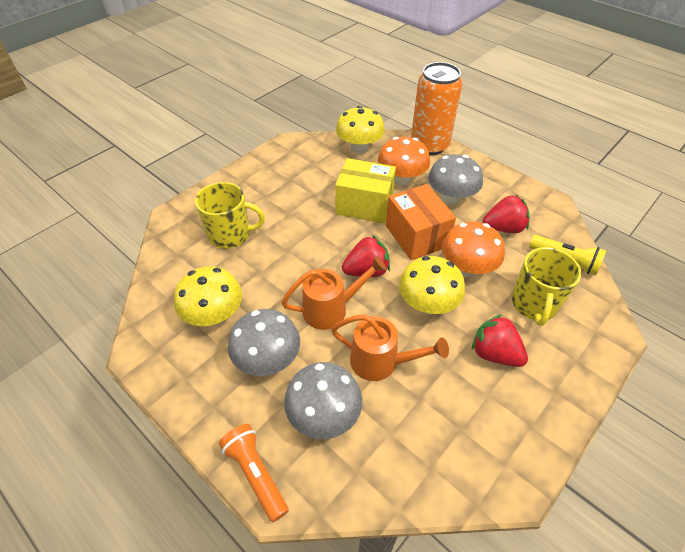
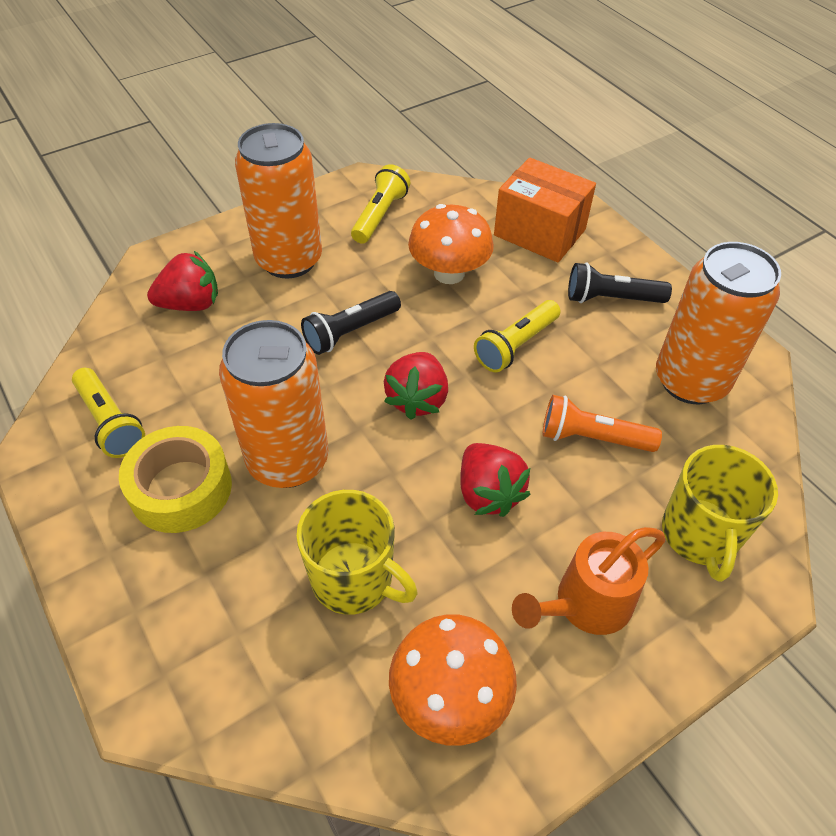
black flashlight: none = 0 -> [301,291,401,355] [568,263,672,303] = 2
grey mushroom: [228,309,300,376] [284,362,362,439] [428,155,483,205] = 3 -> none = 0
orange can: [411,62,462,155] = 1 -> [219,320,328,488] [235,123,322,278] [656,242,781,404] = 3
orange watering can: [281,256,387,330] [331,314,449,381] = 2 -> [512,527,666,635] = 1
yellow box: [335,158,396,223] = 1 -> none = 0
yellow flashlight: [529,235,606,275] = 1 -> [72,368,145,458] [351,164,410,244] [474,300,561,372] = 3
yellow mushroom: [174,266,242,326] [336,106,385,154] [399,256,465,314] = 3 -> none = 0
yellow tape: none = 0 -> [119,426,232,533] = 1

